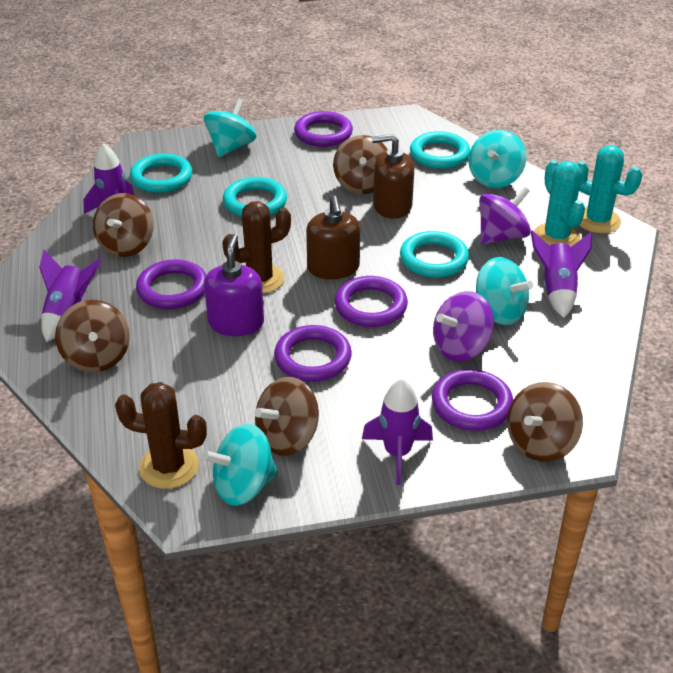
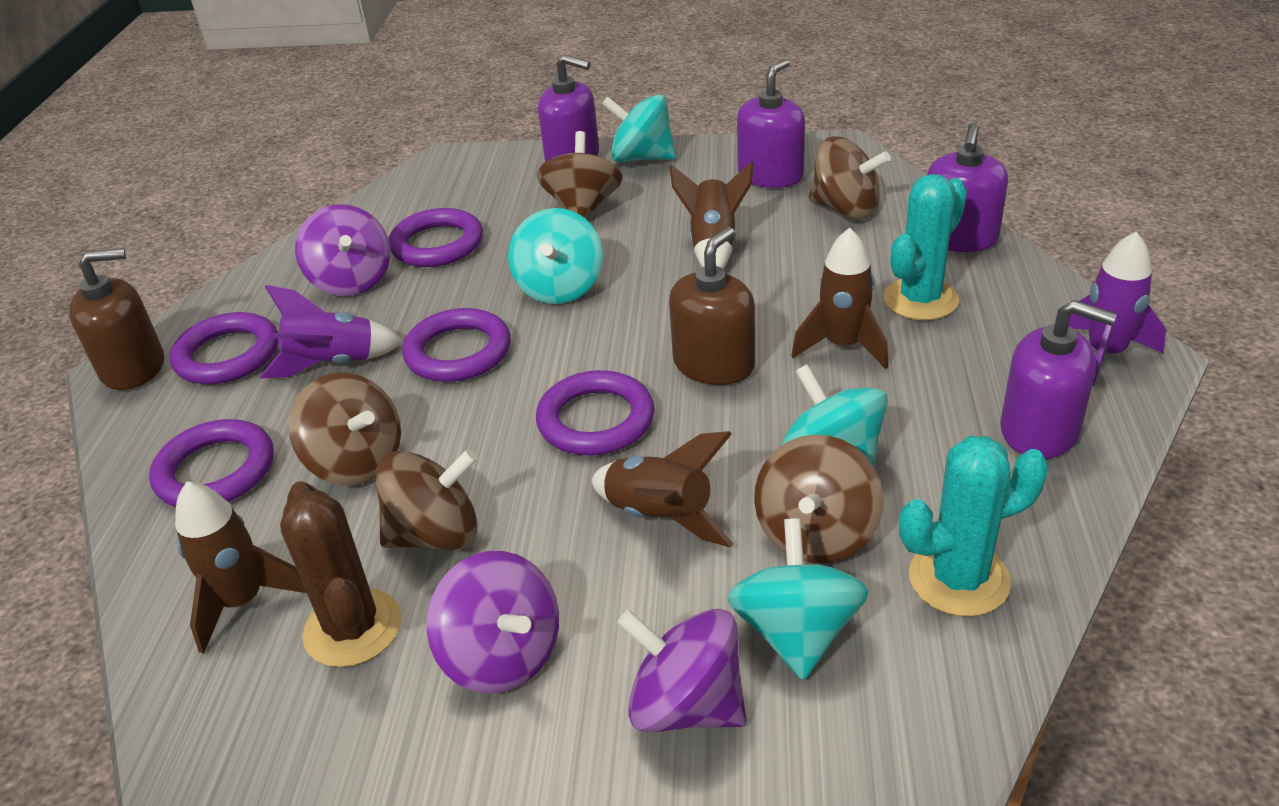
brown cactus: [115,382,207,489] [222,201,291,294] = 2 -> [280,481,401,667] = 1
brown rocket: none = 0 -> [175,481,306,654] [591,431,733,548] [669,161,754,269] [791,228,888,369] = 4
purple rocket: [39,250,102,342] [83,143,135,214] [362,378,433,485] [531,230,592,318] = 4 -> [260,285,403,378] [1069,232,1166,386] = 2
purple soap dispenser: [204,234,264,336] = 1 -> [538,55,599,162] [737,59,805,188] [927,123,1008,252] [1000,300,1117,459] = 4
purple spinning top: [433,291,494,361] [479,187,531,245] = 2 -> [295,204,390,296] [427,551,559,694] [617,609,746,733] = 3
turquoise ring: [130,153,192,193] [223,177,287,217] [400,231,469,278] [410,131,470,169] = 4 -> none = 0

